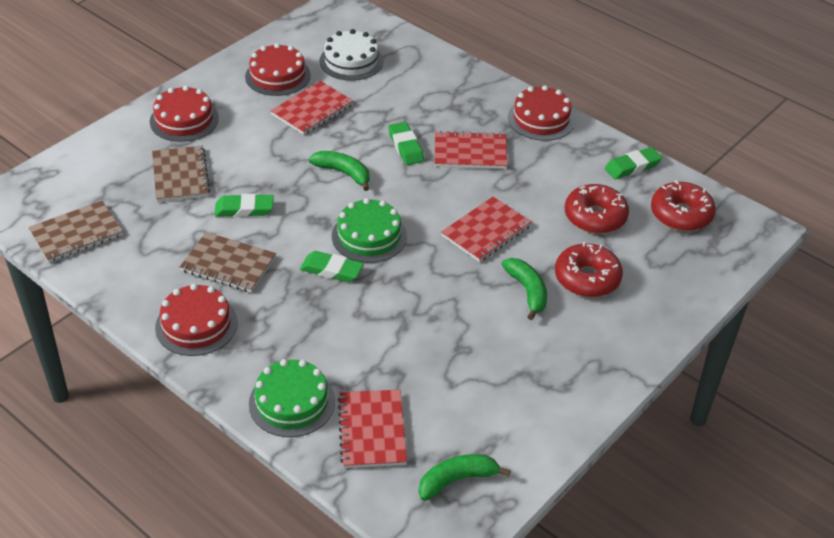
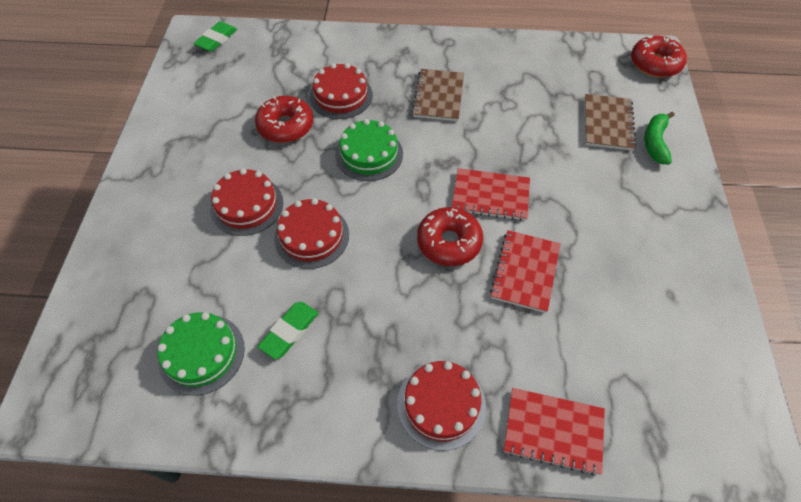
brown notebook: [28,201,123,263] [152,145,210,202] [179,232,276,293] = 3 -> [412,69,464,121] [585,94,636,151] = 2
green banana: [309,151,370,191] [419,454,511,501] [502,258,547,320] = 3 -> [644,112,675,165] = 1
green eraser: [215,194,274,217] [300,251,364,282] [388,122,424,165] [605,147,662,180] = 4 -> [193,21,237,52] [258,302,319,359] = 2
red notebook: [270,81,354,135] [337,389,407,468] [435,131,508,169] [441,197,532,262] = 4 -> [452,168,530,221] [490,230,561,313] [504,388,605,476] = 3
white cake: [319,29,384,81] = 1 -> none = 0

